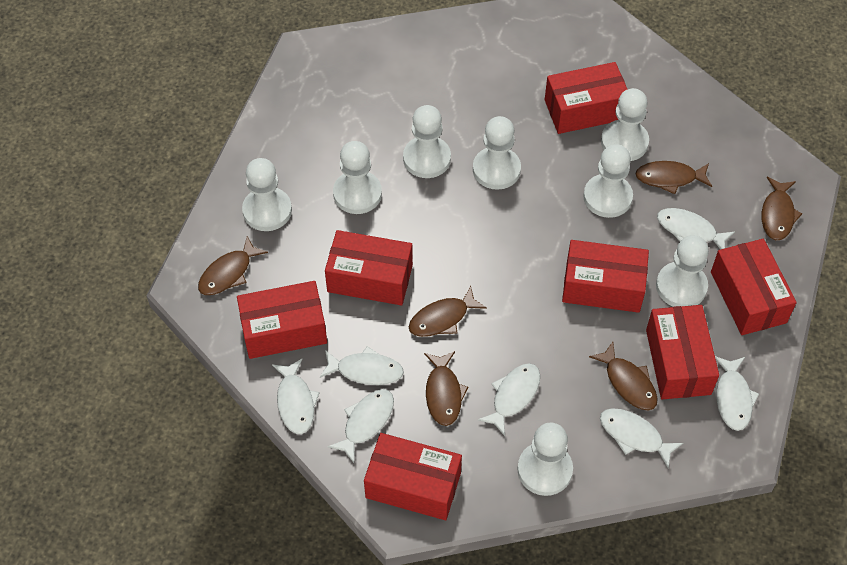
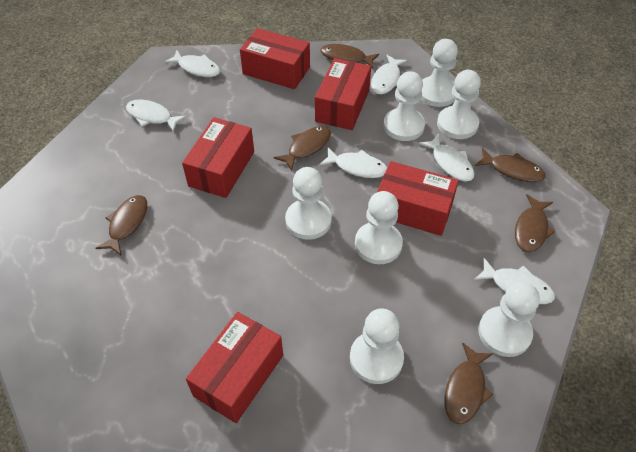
red box: [237,281,327,359] [325,230,413,305] [364,433,462,520] [545,62,628,134] [562,240,649,313] [646,305,719,399] [711,239,797,335] = 7 -> [182,117,254,198] [186,312,283,423] [240,28,310,89] [315,58,371,130] [377,161,459,236] = 5
white fish: [272,359,320,434] [320,346,404,385] [328,389,394,463] [478,363,540,436] [600,408,683,468] [657,208,735,250] [715,356,759,431] = 7 -> [126,100,187,132] [164,50,220,77] [319,147,387,178] [371,55,408,94] [419,134,475,182] [474,258,555,304] = 6
white pawn: [242,158,292,231] [333,141,382,214] [403,105,451,178] [473,116,521,190] [517,423,573,496] [583,144,633,218] [601,88,649,161] [656,235,709,307] = 8 -> [285,167,332,240] [350,308,404,384] [355,191,403,264] [383,71,425,141] [421,39,458,107] [437,70,481,139] [478,282,540,357] = 7

